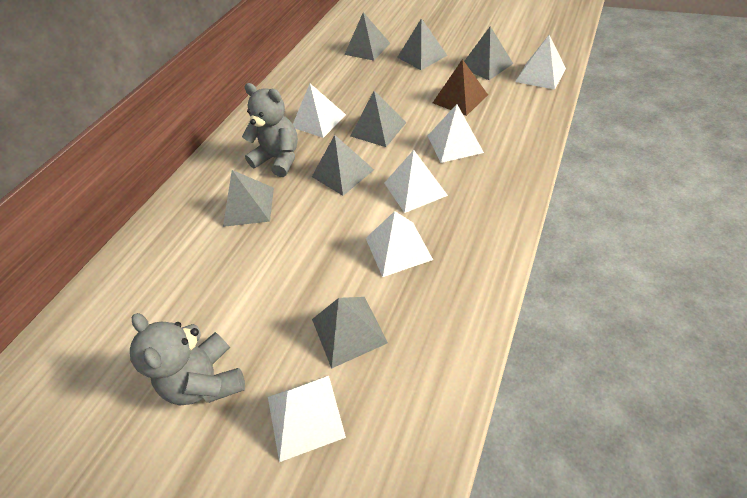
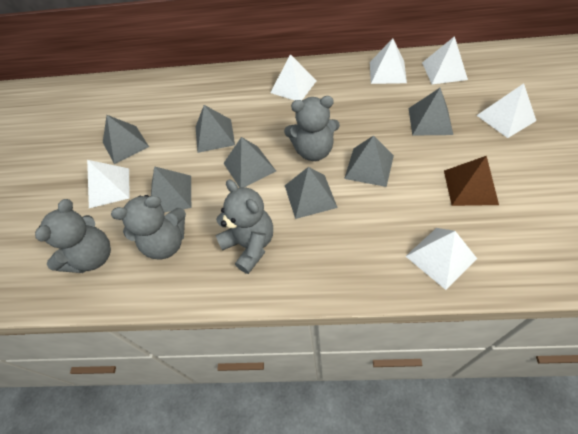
grey teddy bear: [130,313,245,405] [242,83,298,177] = 2 -> [35,199,111,273] [111,195,186,260] [215,179,273,274] [284,96,340,161] = 4

